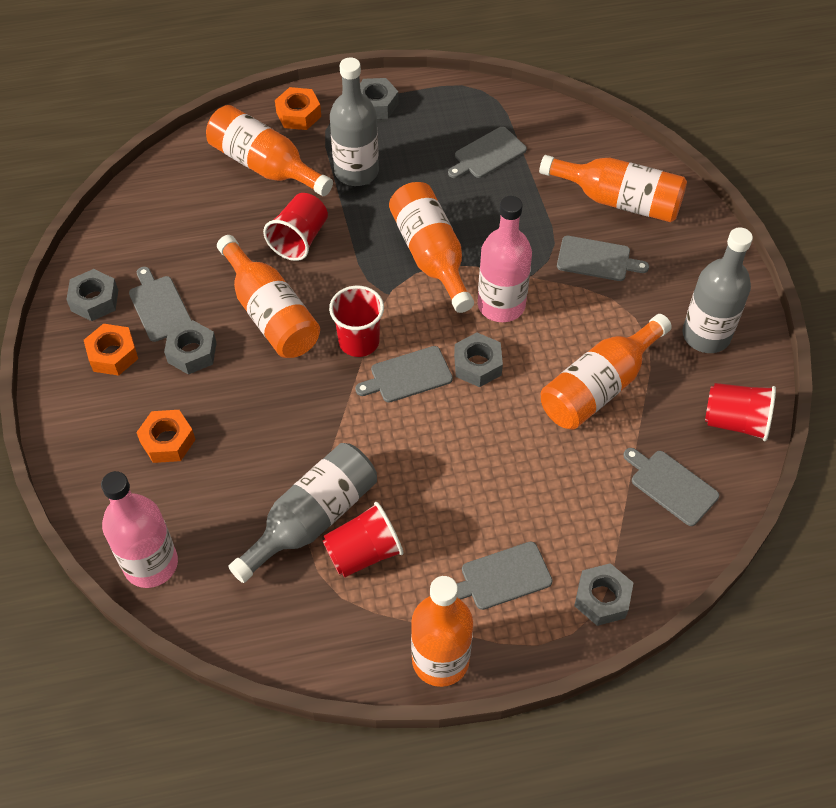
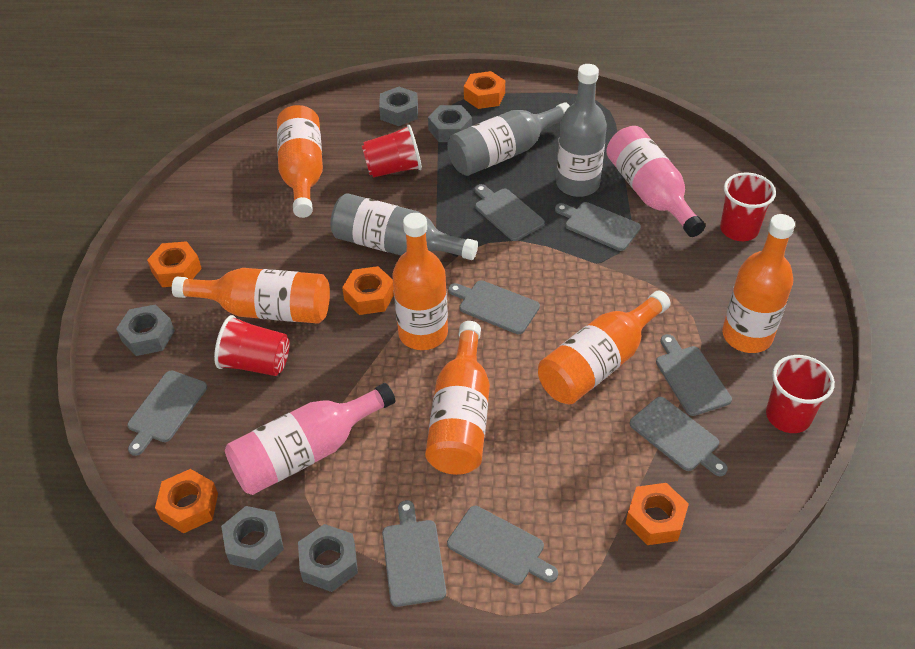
grey cutting board: [129,267,192,342] [355,346,453,403] [448,127,527,178] [457,542,553,610] [557,236,649,281] [623,448,719,526] = 6 -> [127,370,207,456] [382,500,446,607] [447,506,558,585] [448,280,540,334] [474,184,545,241] [555,202,641,251] [630,397,728,476] [656,334,732,416] = 8
orange nut: [84,324,138,376] [136,410,195,463] [275,87,321,130] = 3 -> [147,241,202,287] [155,469,218,533] [342,266,394,315] [464,71,505,109] [626,483,689,545] = 5

